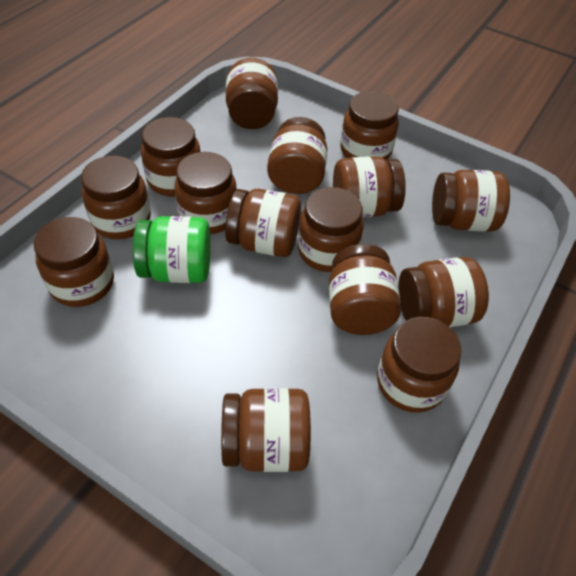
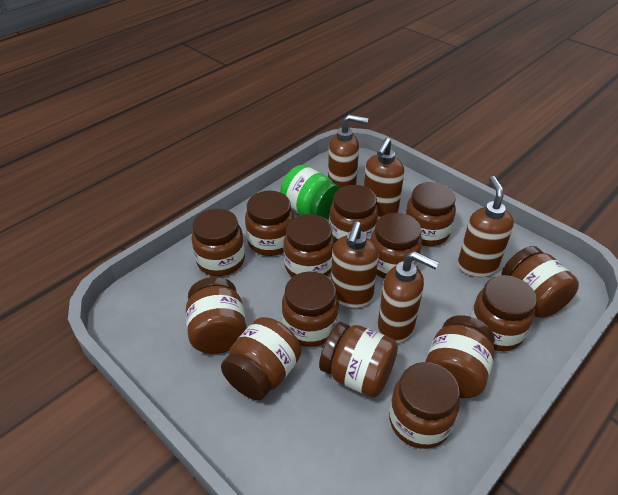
brown jar: [34,217,114,307] [81,156,151,239] [141,117,201,197] [174,152,236,234] [221,388,311,472] [225,189,301,257] [226,58,278,129] [267,117,327,194] [298,187,364,272] [329,244,401,335] [333,156,406,218] [340,91,399,160] [377,317,462,413] [398,257,489,327] [432,170,510,232] = 15 -> [186,277,247,354] [191,209,245,276] [221,317,301,400] [245,191,294,256] [282,271,339,347] [283,214,335,277] [319,322,398,397] [329,185,379,242] [371,213,422,279] [389,362,460,449] [405,182,456,246] [425,315,495,398] [470,275,537,351] [502,246,579,318] = 14
brown soap dispenser: none = 0 -> [328,114,368,188] [331,221,379,308] [364,138,404,219] [377,251,439,343] [458,176,514,277] = 5

